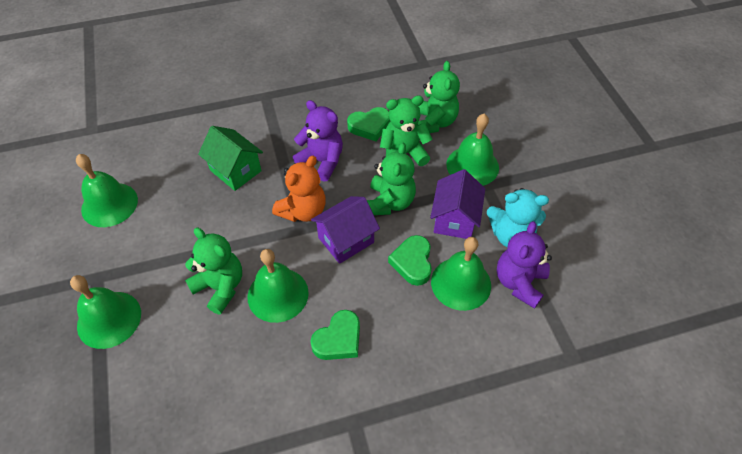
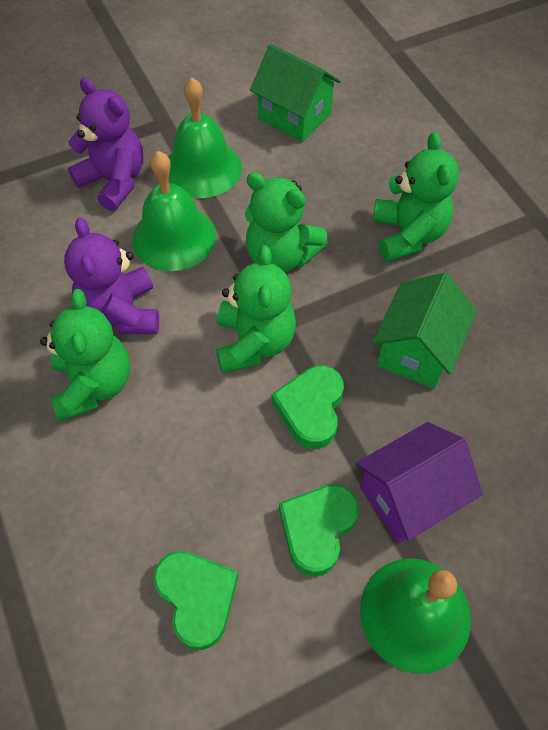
green bell: [70,275,141,349] [76,154,138,227] [247,249,309,323] [431,237,491,311] [446,114,499,186] = 5 -> [132,151,216,271] [168,77,242,198] [360,558,471,674] = 3
green house: [198,126,263,191] = 1 -> [250,44,341,142] [372,273,477,389] = 2
orange teddy bear: [272,156,326,222] = 1 -> none = 0
purple house: [311,196,380,264] [430,169,485,239] = 2 -> [356,422,483,543] = 1
turquoise teddy bear: [487,188,549,247] = 1 -> none = 0

